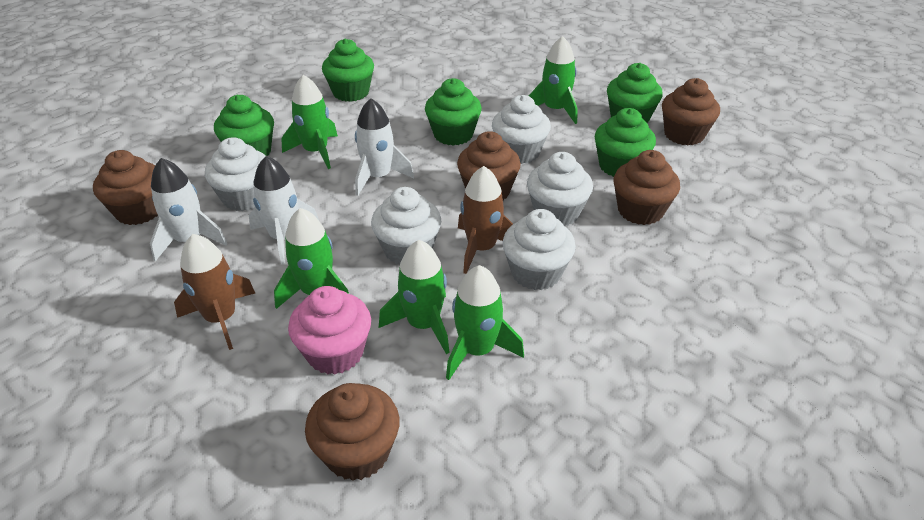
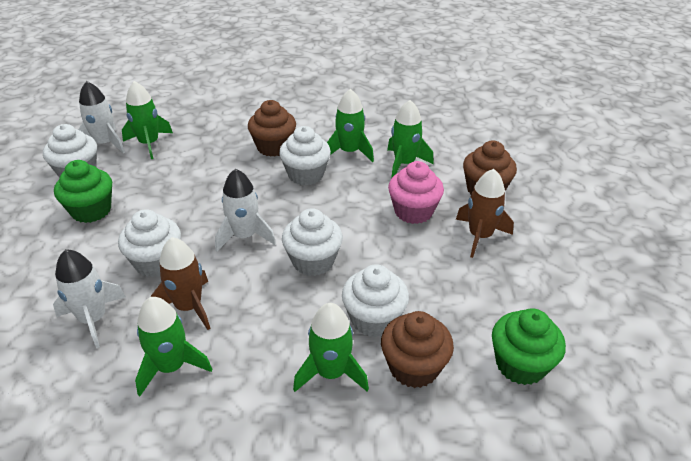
brown cupcake: [93,150,158,225] [305,383,399,481] [457,131,521,201] [613,150,680,225] [662,78,720,145] = 5 -> [248,100,296,157] [381,311,454,388] [463,141,517,195] = 3
green cupcake: [214,95,274,156] [322,39,374,102] [425,78,482,146] [595,108,656,177] [607,63,663,123] = 5 -> [54,160,112,223] [492,308,566,385] = 2

